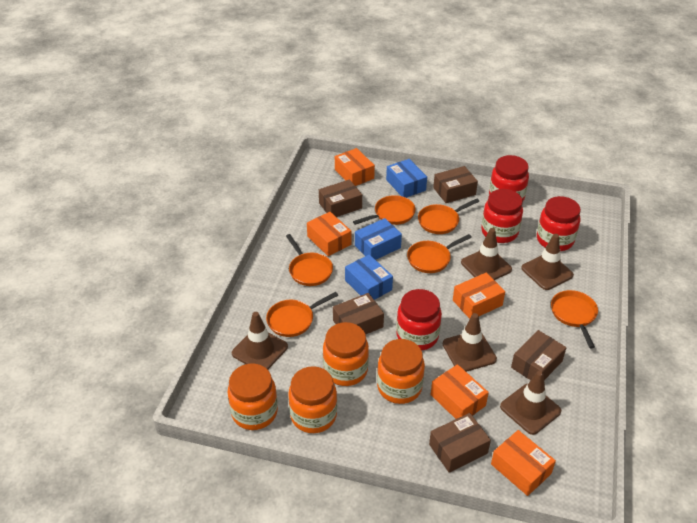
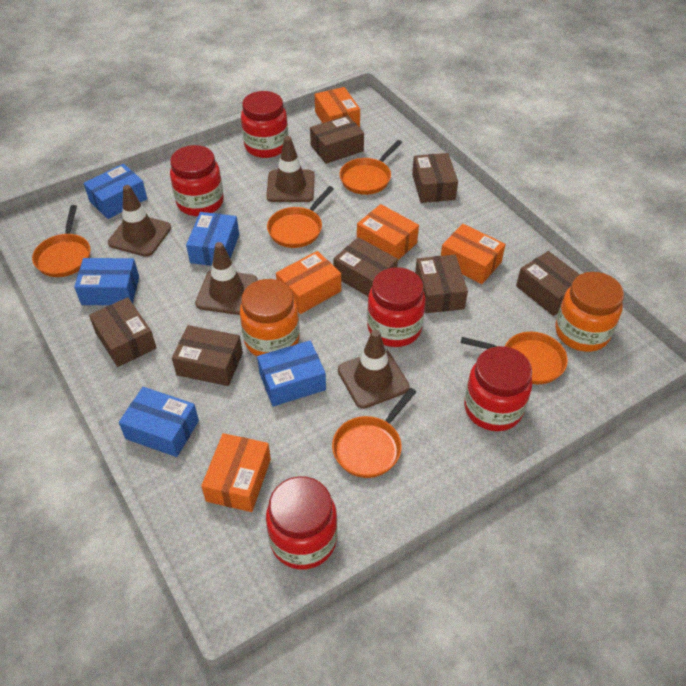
blue box: [345,254,393,300] [355,218,402,260] [386,159,427,198] = 3 -> [74,258,139,305] [84,164,147,219] [119,387,199,457] [186,212,239,266] [257,341,326,406] = 5
brown box: [319,179,362,217] [333,293,384,334] [429,413,491,473] [433,166,478,203] [511,330,567,380] = 5 -> [89,297,156,367] [172,325,243,386] [310,115,364,164] [333,237,398,296] [412,153,458,203] [415,255,468,313] [516,251,580,316] = 7
brown traffic cone: [232,312,288,370] [443,313,497,372] [461,228,512,280] [500,371,561,435] [521,234,574,290] = 5 -> [108,185,171,257] [195,242,258,315] [266,136,315,202] [338,330,410,409] = 4
orange jar: [228,363,278,430] [288,366,337,433] [323,322,369,386] [377,339,425,404] = 4 -> [240,279,300,356] [555,272,624,352] = 2
orange pan: [266,292,338,337] [286,234,333,286] [353,195,416,225] [407,234,472,273] [418,198,479,234] [551,290,598,348] = 6 -> [32,205,90,277] [267,186,334,248] [332,388,416,478] [340,140,402,195] [461,332,568,384] = 5
red jar: [396,289,442,351] [481,189,523,243] [489,155,529,201] [537,196,581,251] = 4 -> [170,145,224,216] [241,91,288,158] [266,477,337,570] [367,267,426,347] [464,346,532,431] = 5

